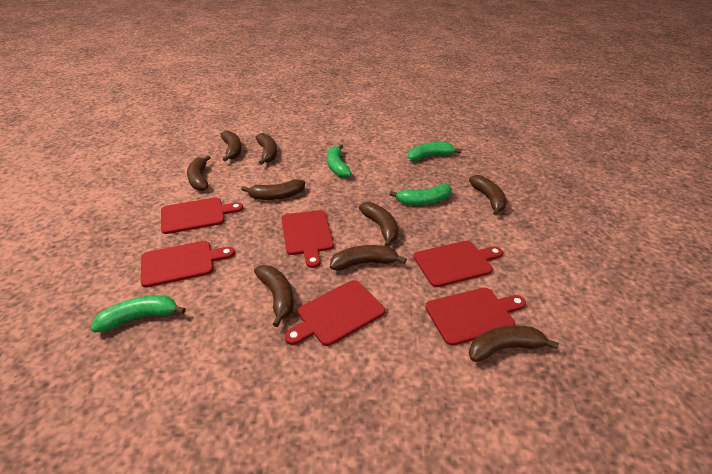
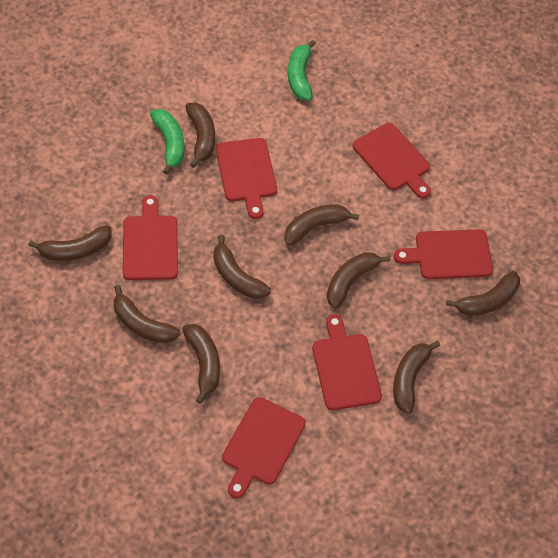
green banana: [91,295,186,332] [327,144,352,178] [389,184,452,205] [408,142,462,161] = 4 -> [150,109,184,175] [288,40,316,100] = 2

